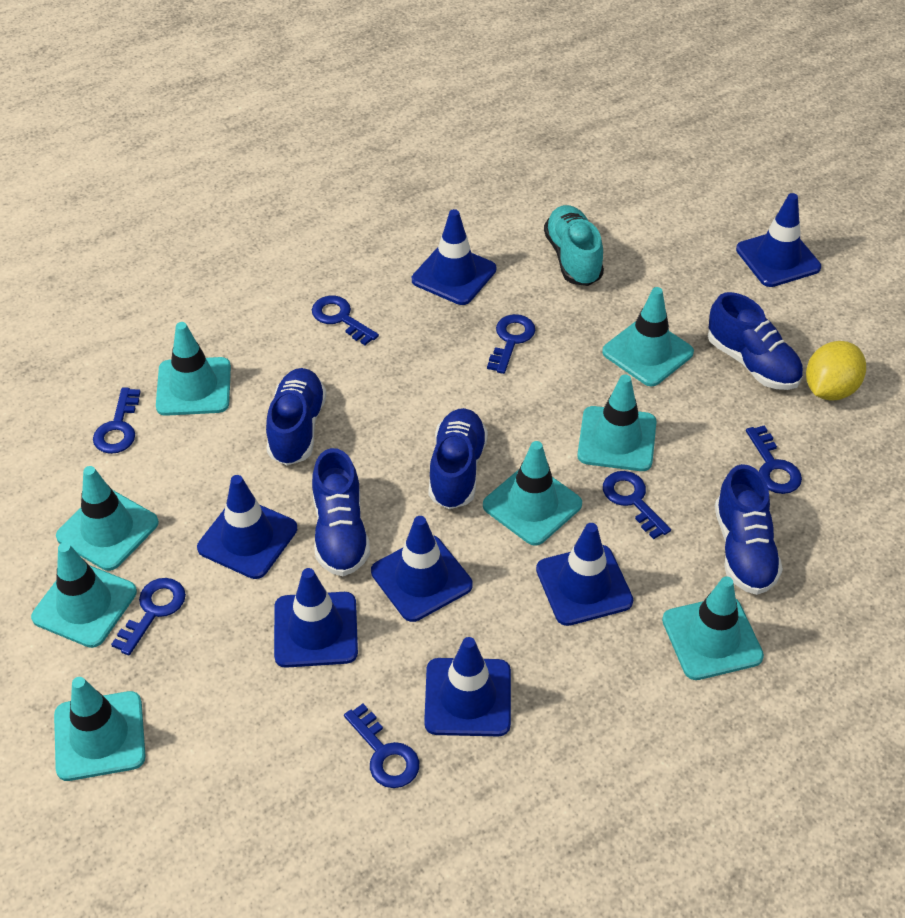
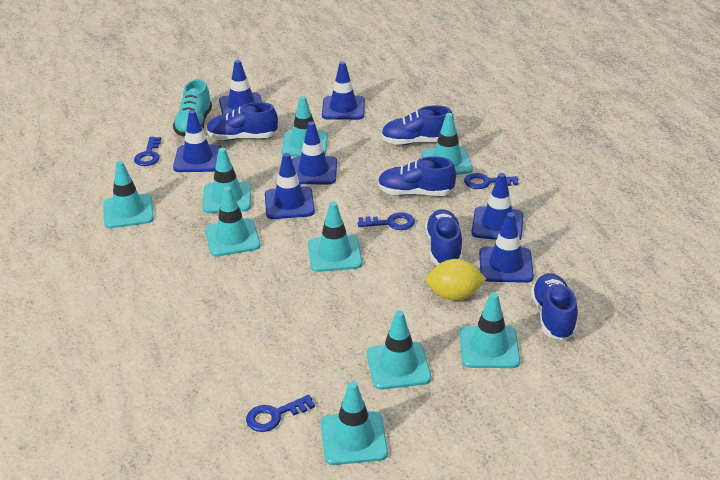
blue key: [93,388,141,454] [111,578,186,655] [312,296,379,345] [344,704,419,788] [487,314,535,374] [603,471,671,539] [746,425,802,494] = 7 -> [134,137,161,166] [246,395,315,432] [358,212,415,230] [464,173,518,189] = 4
turquoise traffic cone: [31,542,137,648] [54,677,146,781] [56,466,159,571] [156,322,231,416] [483,441,582,546] [577,374,657,471] [602,287,694,386] [662,576,764,680] = 8 -> [103,161,154,228] [202,148,251,213] [205,186,261,257] [281,96,328,157] [308,202,362,272] [321,381,388,465] [367,310,431,390] [422,113,473,175] [460,292,520,368] = 9

